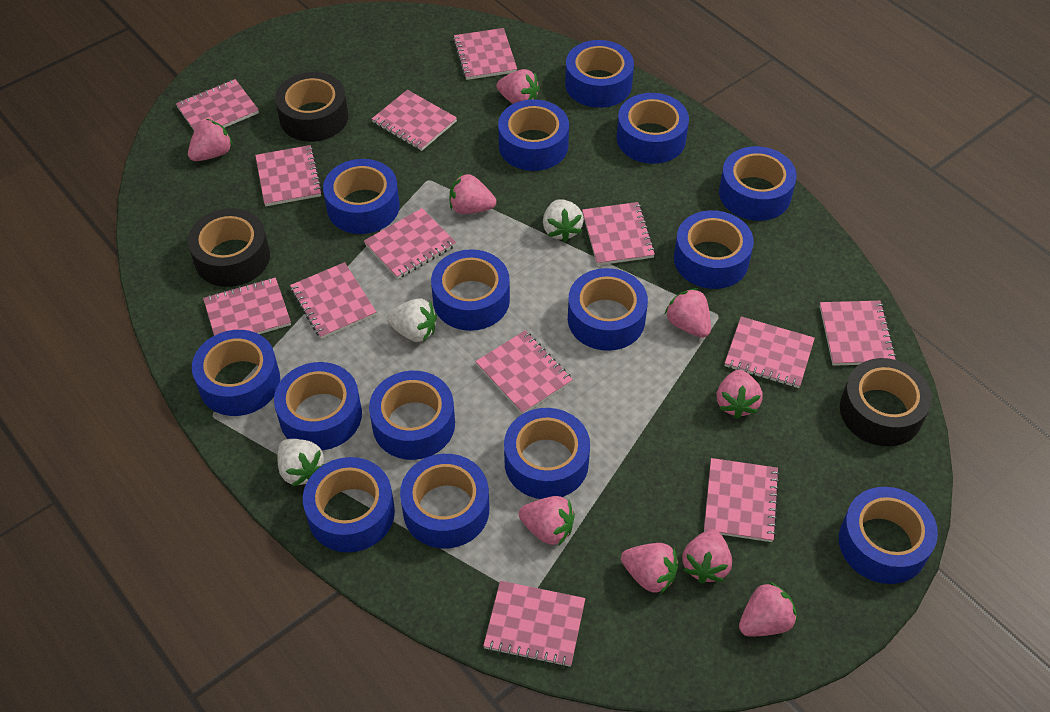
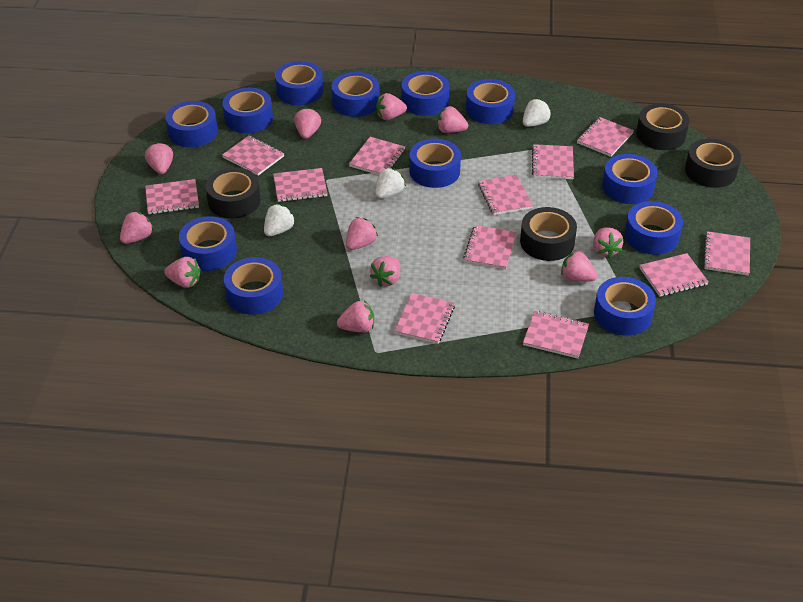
black tape: [188,208,270,287] [275,72,349,142] [840,358,932,446] = 3 -> [205,167,261,219] [520,207,577,261] [636,103,689,150] [685,139,741,188] = 4
blue tape: [192,330,280,416] [274,362,362,450] [303,457,395,552] [323,159,400,234] [369,371,455,460] [400,454,489,548] [431,249,510,331] [498,99,569,171] [504,408,590,499] [565,40,634,108] [568,268,648,351] [616,93,689,164] [674,210,754,289] [719,146,797,221] [839,487,938,584] = 15 -> [166,101,218,148] [179,216,237,271] [222,88,273,133] [224,257,283,315] [275,61,323,105] [332,72,380,117] [402,71,450,116] [409,139,461,188] [466,79,515,124] [594,277,656,336] [602,154,658,204] [625,201,683,255] = 12
pink notebook: [176,79,259,131] [203,278,291,336] [255,145,322,206] [290,262,376,339] [364,208,456,279] [372,90,457,151] [453,28,517,80] [475,331,573,414] [483,581,585,667] [582,202,655,265] [704,458,780,542] [725,317,815,388] [820,301,896,366] = 13 -> [145,179,199,214] [222,136,284,176] [273,168,327,202] [349,137,405,175] [394,293,455,344] [463,225,517,269] [478,175,533,215] [523,311,589,358] [532,144,574,179] [577,117,634,157] [639,253,708,297] [703,231,750,275] = 12
pink strawberry: [188,119,233,161] [449,173,496,214] [497,69,540,104] [519,496,575,545] [621,543,679,594] [665,288,711,338] [682,529,732,584] [717,369,763,419] [739,582,797,636] = 9 -> [120,211,154,244] [145,142,173,174] [165,257,201,288] [294,107,321,139] [337,300,374,333] [346,217,378,250] [370,256,400,287] [376,93,407,120] [437,106,468,133] [561,250,597,282] [593,227,623,258] = 11

